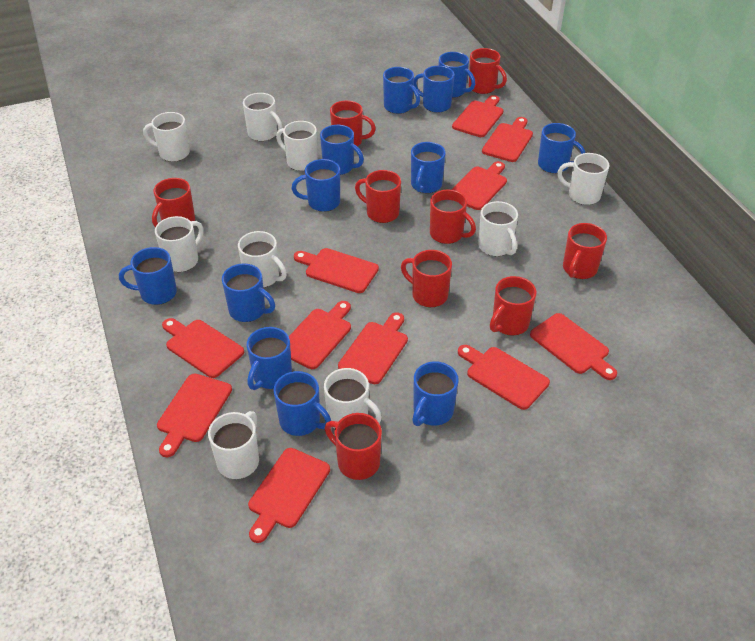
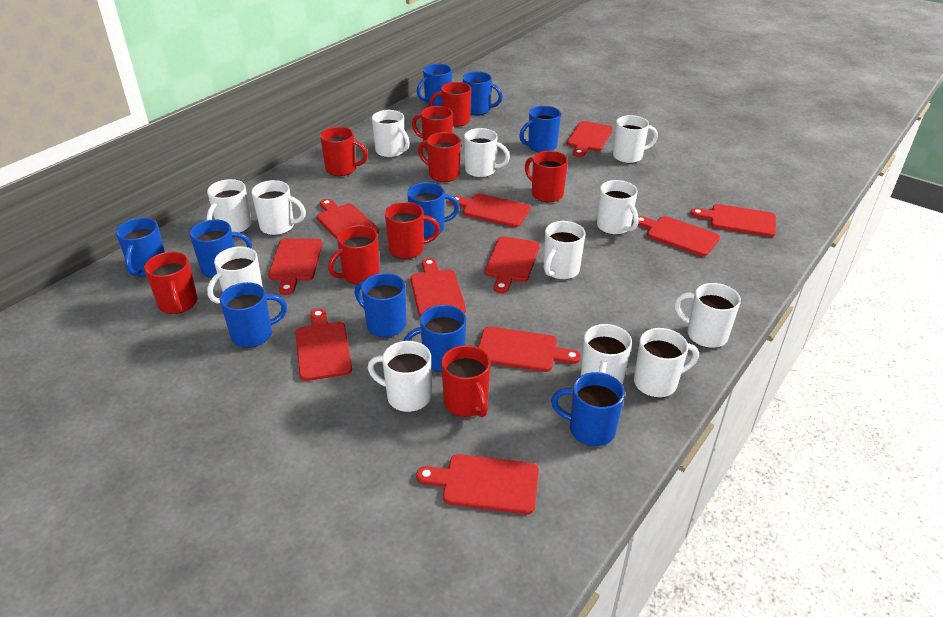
blue mug: [119,247,177,305] [222,264,275,322] [247,327,292,390] [273,371,331,436] [292,159,340,212] [320,125,364,175] [383,67,420,114] [411,142,446,193] [412,361,459,426] [413,66,454,113] [439,52,475,98] [538,123,585,173] = 12 -> [116,218,165,277] [190,219,252,278] [220,282,287,348] [355,273,406,337] [403,305,466,372] [407,182,460,237] [417,64,452,106] [463,72,503,115] [519,106,561,152] [551,372,625,446] = 10
white mug: [143,112,190,162] [155,216,204,272] [208,411,259,479] [238,231,287,288] [243,93,283,141] [276,121,317,171] [324,368,382,429] [478,201,518,256] [557,153,610,205] = 9 -> [207,179,252,233] [207,246,263,303] [251,180,306,235] [368,341,431,412] [372,110,410,158] [464,128,510,178] [544,221,585,280] [581,324,632,385] [597,180,639,235] [613,115,658,163] [634,328,699,398] [674,283,741,348] = 12

